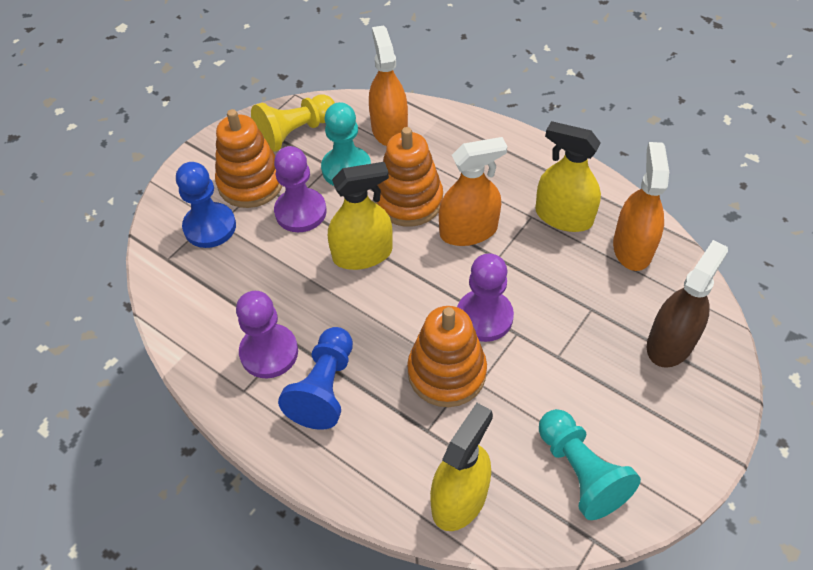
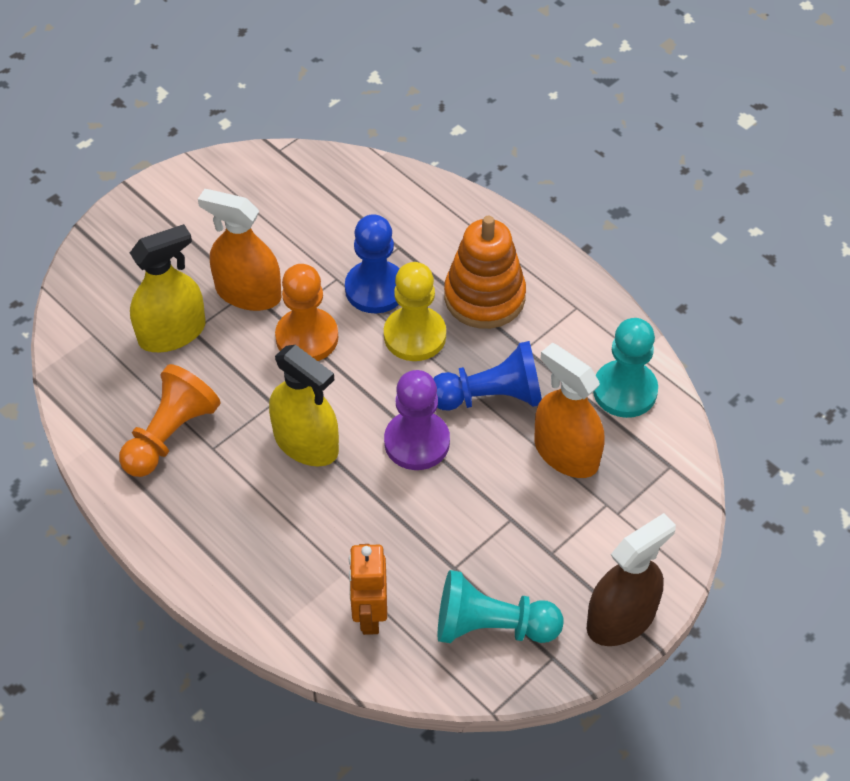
orange pawn: none = 0 -> [119,364,220,477] [275,264,338,361] = 2
orange robot: none = 0 -> [349,544,387,635] = 1
orange spray bottle: [369,25,408,146] [439,137,507,246] [613,142,669,271] = 3 -> [198,189,282,311] [534,343,605,478] = 2
orange stacking toy: [215,109,282,208] [375,127,443,227] [407,306,487,407] = 3 -> [444,216,526,329] = 1
purple pawn: [236,291,298,378] [274,146,327,232] [457,253,514,342] = 3 -> [384,370,450,470] = 1
yellow spray bottle: [328,162,393,270] [430,403,493,531] [535,121,601,232] = 3 -> [130,224,206,352] [269,345,339,466] = 2

